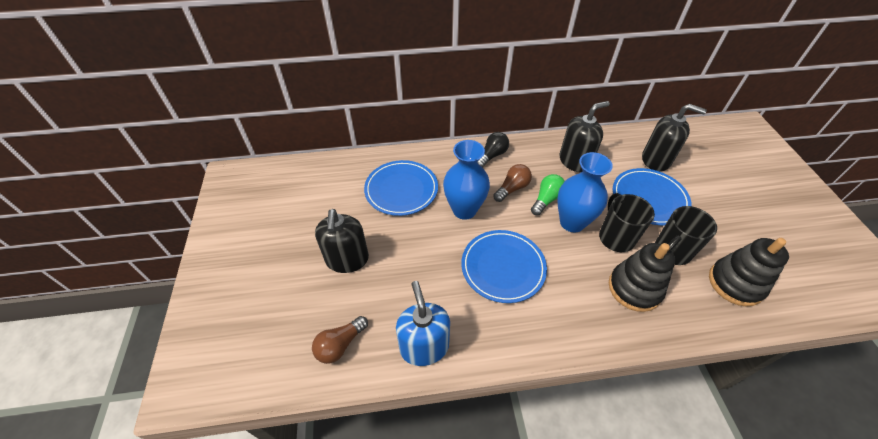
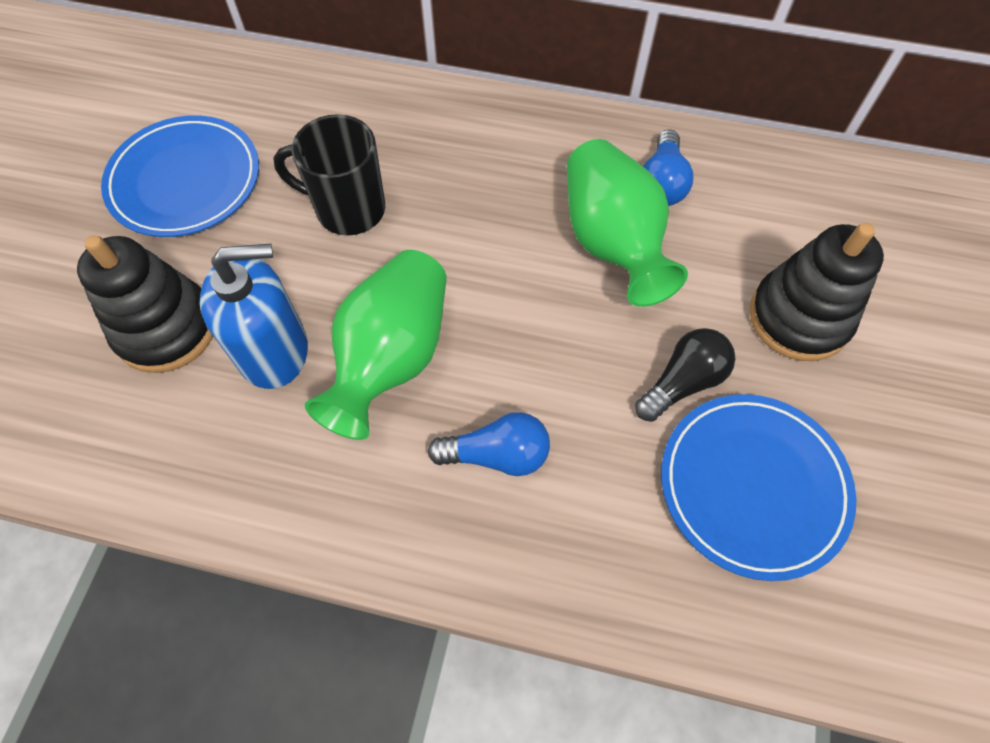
black mug: [599,193,655,252] [655,206,717,265] = 2 -> [273,114,385,235] = 1
black soap dispenser: [315,209,369,273] [560,101,610,173] [642,104,707,172] = 3 -> none = 0
blue light bulb: none = 0 -> [428,412,550,476] [643,129,694,206] = 2
blue plate: [364,160,438,216] [461,230,547,303] [613,168,692,225] = 3 -> [101,115,259,237] [661,394,856,581] = 2
blue vase: [443,140,490,220] [557,152,613,232] = 2 -> none = 0
brown light bulb: [312,316,368,364] [493,164,532,202] = 2 -> none = 0
green light bulb: [531,174,565,215] = 1 -> none = 0
green vase: none = 0 -> [305,250,447,440] [567,139,688,307] = 2

